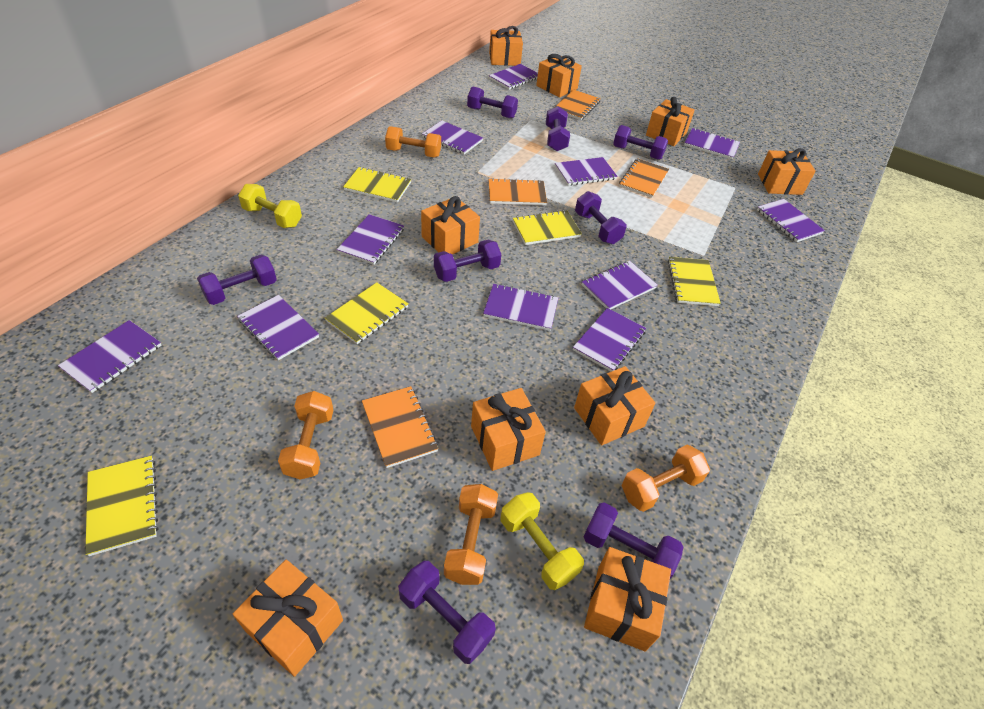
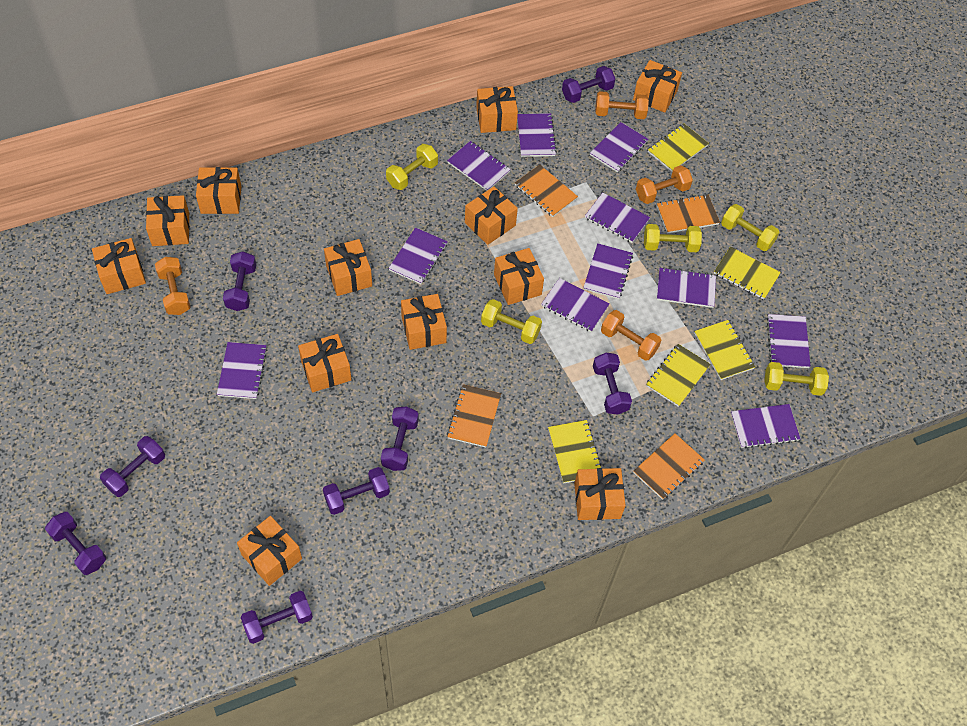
orange gift: [233,560,343,677] [421,196,480,254] [471,388,546,471] [489,26,523,66] [536,54,582,98] [574,366,656,446] [584,547,671,652] [646,97,695,146] [758,148,816,195] = 9 -> [92,238,146,294] [146,195,190,246] [196,167,241,214] [237,516,302,586] [298,334,352,392] [324,239,372,296] [401,294,447,350] [465,186,518,245] [476,86,518,133] [494,248,544,305] [574,468,626,520] [633,60,682,113] = 12
yellow dumbbell: [238,184,302,228] [501,492,584,590] = 2 -> [386,144,438,190] [481,299,542,344] [644,224,702,252] [721,204,779,251] [764,362,829,396] = 5

